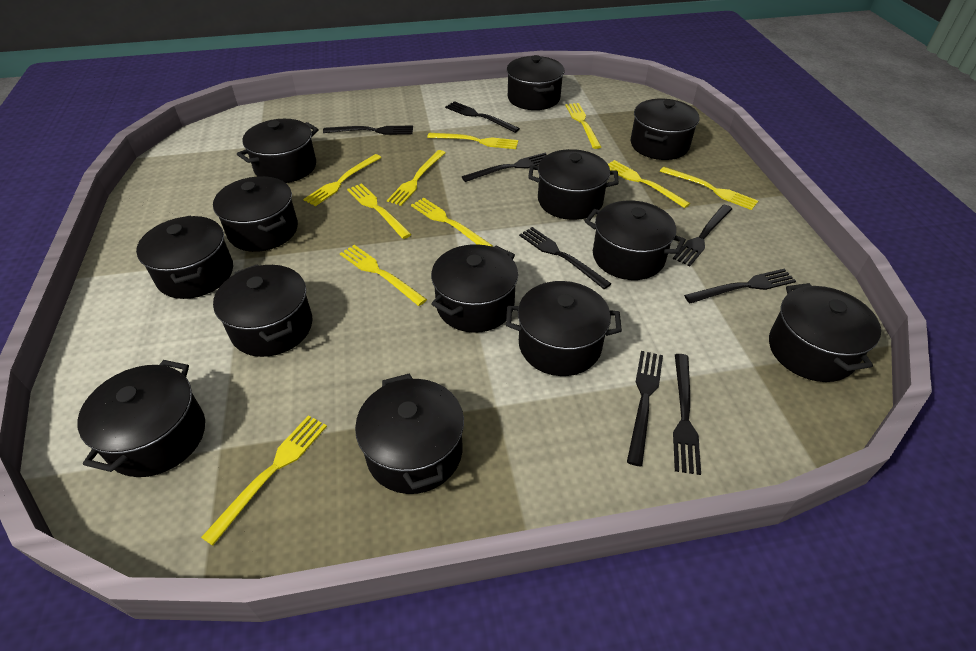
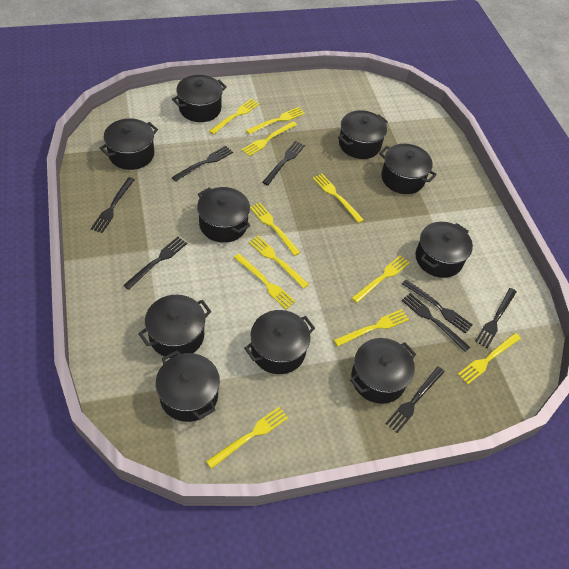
black pot: [77,360,205,477] [136,216,233,299] [213,176,298,252] [213,264,313,357] [237,119,319,183] [355,374,464,494] [431,244,518,333] [506,281,622,376] [507,55,565,110] [528,149,618,220] [585,200,686,280] [631,99,700,160] [769,283,881,382] = 13 -> [100,118,158,170] [138,295,212,358] [156,350,220,422] [172,75,227,122] [197,187,250,243] [244,310,315,374] [338,110,388,159] [350,338,416,404] [379,144,437,194] [415,222,473,278] = 10
yellow fork: [201,415,327,546] [303,154,382,206] [340,245,427,306] [347,183,412,239] [387,150,446,206] [411,198,493,247] [427,133,518,149] [565,103,601,149] [608,160,690,208] [660,167,758,210] = 10 -> [206,407,288,469] [209,99,260,135] [234,254,296,309] [242,121,297,156] [246,107,305,134] [249,236,309,289] [250,202,301,256] [313,174,364,223] [334,309,409,346] [352,255,410,303] [458,333,521,384] = 11

